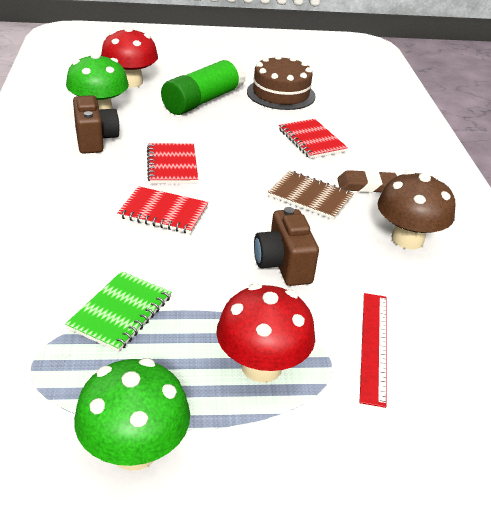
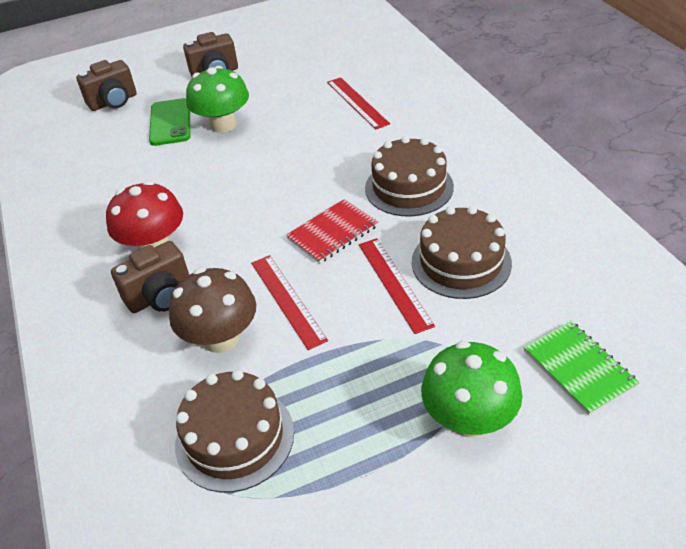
brown cake: [247,55,316,110] = 1 -> [175,370,294,493] [365,136,454,217] [412,206,512,299] = 3
brown camera: [73,95,120,154] [254,207,319,286] = 2 -> [76,60,137,111] [111,241,189,313] [183,32,238,76] = 3
brown eraser: [337,170,397,193] = 1 -> none = 0
brown notebook: [268,171,354,220] = 1 -> none = 0
green glue stick: [161,57,246,115] = 1 -> none = 0
green phone: none = 0 -> [149,98,190,146] = 1
red mushroom: [101,26,158,88] [216,284,315,383] = 2 -> [106,181,183,250] = 1
red notebook: [117,186,209,234] [147,143,198,184] [279,119,348,159] = 3 -> [286,199,378,264] = 1
red ruler: [360,293,386,408] = 1 -> [251,255,328,350] [327,77,390,130] [359,238,435,334] = 3

